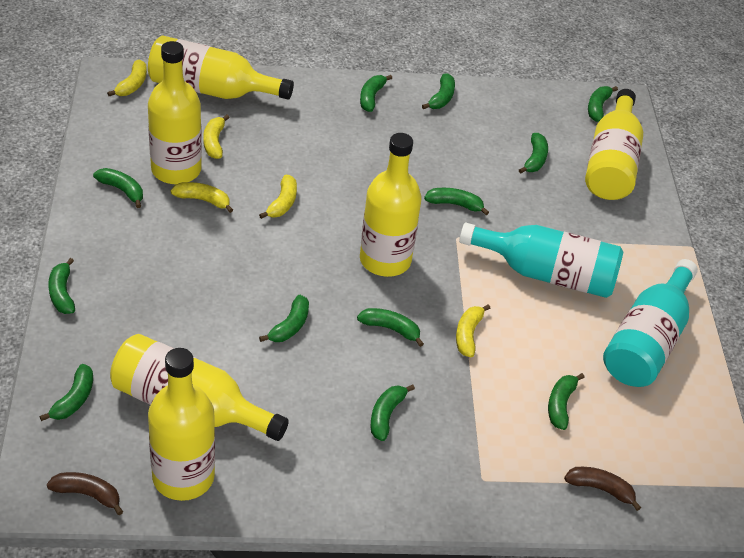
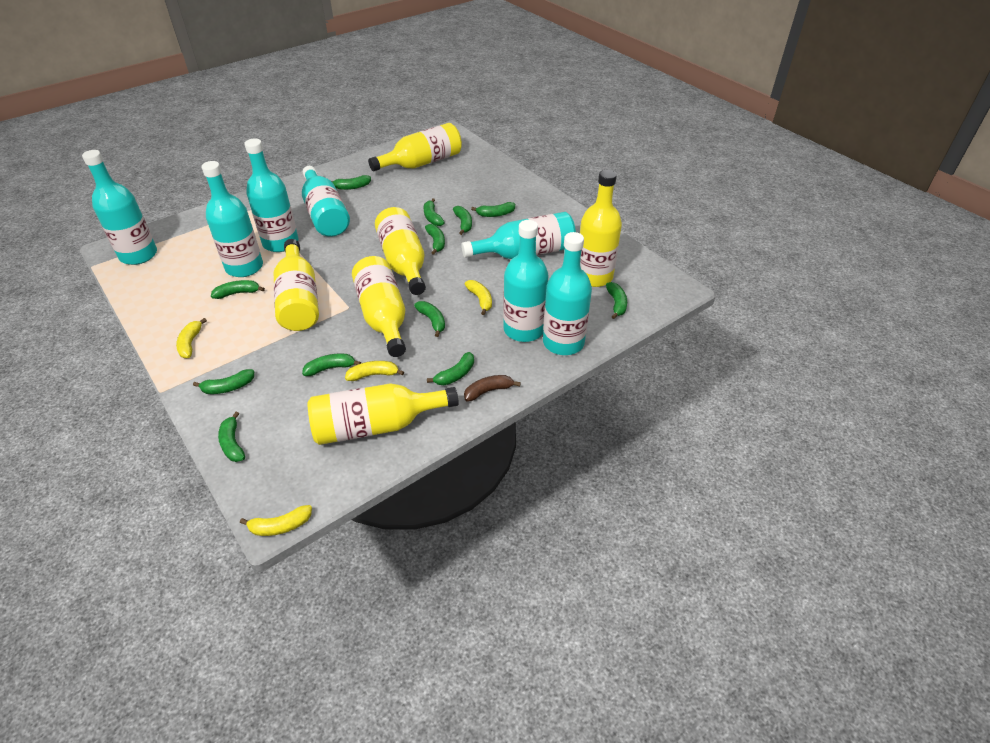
brown banana: [47,472,123,515] [564,467,641,511] = 2 -> [464,375,521,402] = 1
turquoise bottle: [459,223,623,298] [603,259,698,387] = 2 -> [82,150,157,265] [201,161,263,277] [245,138,298,252] [302,166,350,237] [461,212,576,259] [503,220,549,342] [543,232,592,355] = 7
yellow banana: [107,59,147,96] [171,182,233,213] [203,115,230,159] [259,175,297,219] [456,304,490,358] = 5 -> [176,318,207,358] [240,505,312,536] [345,361,404,381] [465,280,492,315] = 4

